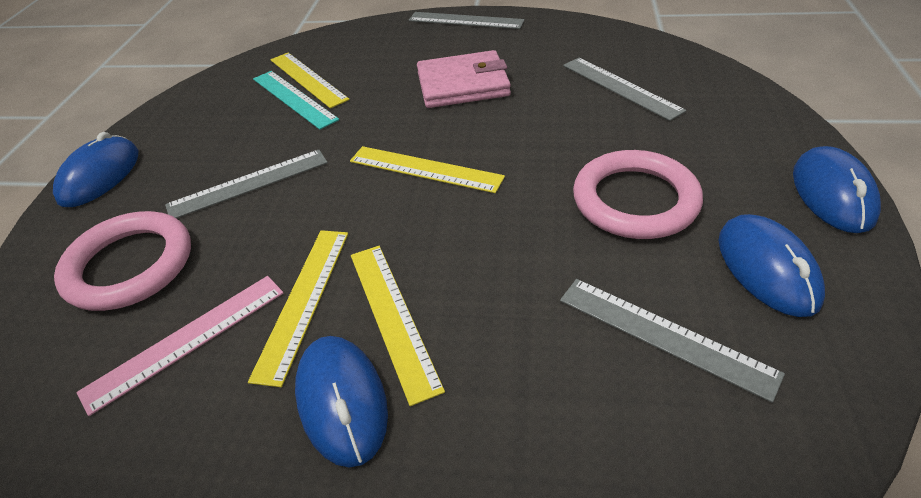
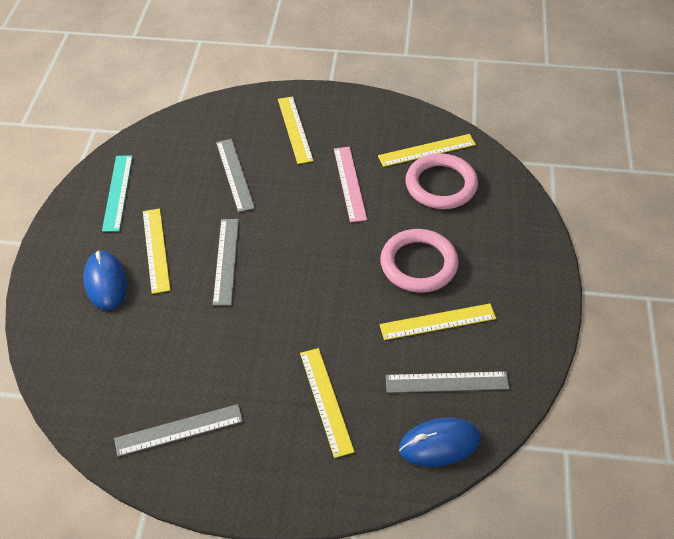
blue mouse: [53,132,139,207] [295,336,388,468] [718,214,825,317] [793,146,881,233] = 4 -> [83,251,127,310] [399,418,481,467] = 2
pink wallet: [417,50,511,108] = 1 -> none = 0
yellow ruler: [248,230,348,387] [270,53,350,108] [350,146,505,193] [351,246,445,406] = 4 -> [143,208,170,294] [278,96,314,164] [300,348,355,458] [378,134,476,167] [380,304,496,340] = 5

